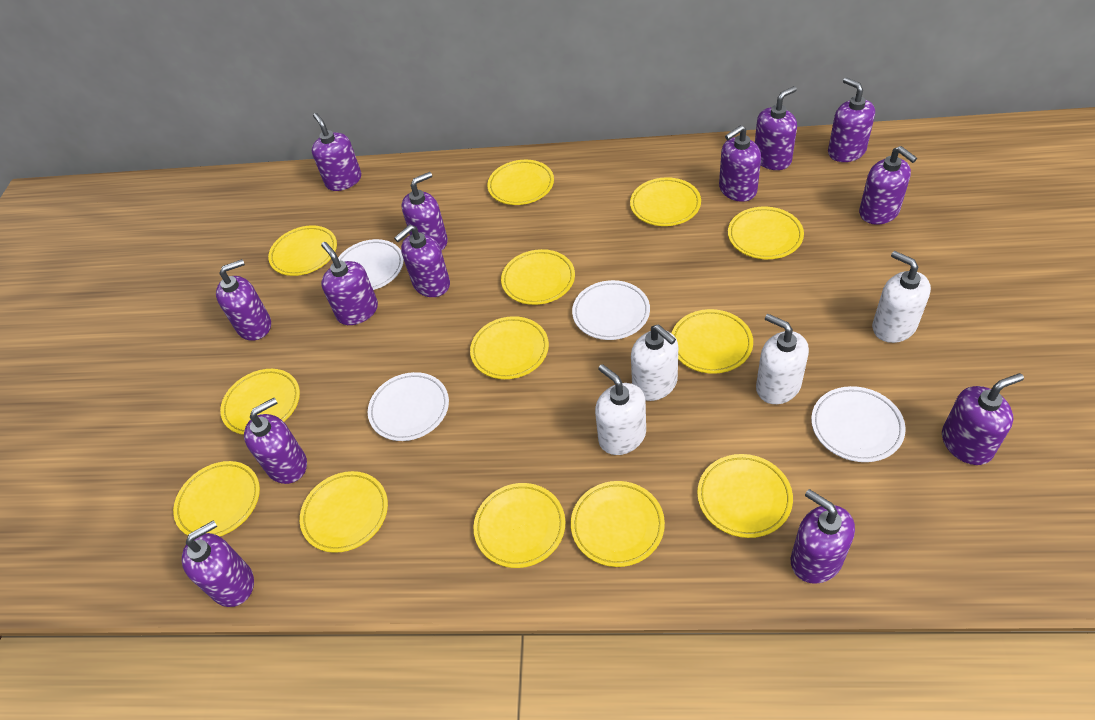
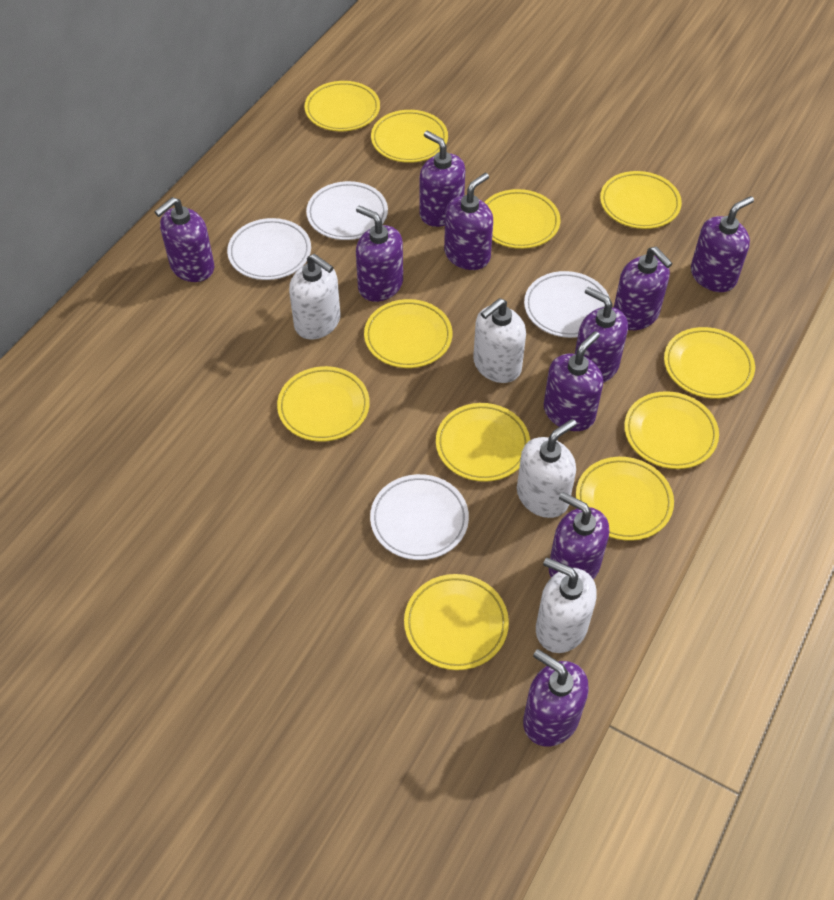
purple soap dispenser: [182,520,254,607] [216,259,271,341] [244,398,307,484] [312,113,361,191] [321,242,378,325] [394,225,450,297] [401,172,448,251] [719,125,761,202] [755,86,797,170] [791,489,855,584] [828,77,875,162] [859,146,917,225] [942,373,1024,465] = 13 -> [155,197,214,282] [356,205,403,302] [419,131,465,227] [444,173,493,270] [523,649,589,747] [544,331,603,431] [549,492,609,579] [575,287,628,383] [614,246,673,330] [691,196,754,292] = 10
yellow plate: [173,461,260,537] [220,369,300,435] [268,226,337,276] [300,471,388,553] [470,316,549,379] [474,483,565,568] [487,160,554,205] [501,249,575,305] [571,481,665,567] [630,177,701,226] [672,309,753,374] [697,454,793,538] [728,207,804,259] = 13 -> [277,366,370,442] [305,81,380,131] [364,299,452,368] [371,110,448,163] [404,574,509,670] [436,403,530,482] [484,189,560,249] [576,457,674,541] [600,171,682,229] [624,391,719,469] [664,327,755,399] = 11

